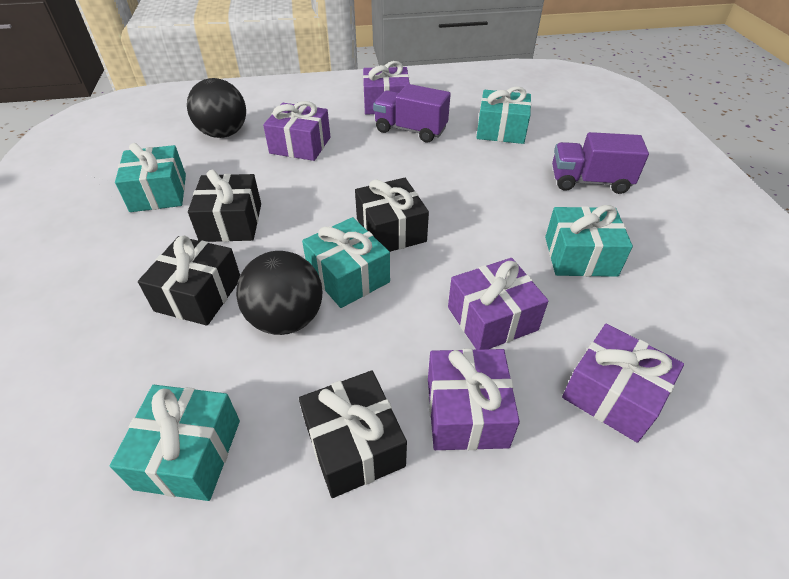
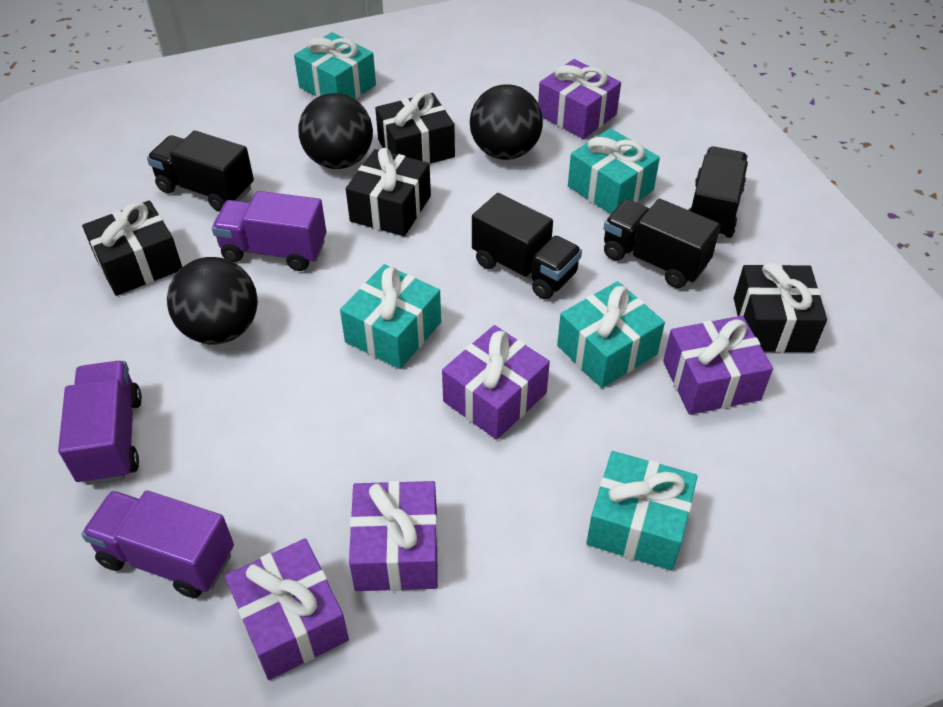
black ball: [187,78,246,138] [236,251,322,335] = 2 -> [167,257,258,345] [298,93,373,169] [470,84,543,160] = 3
black truck: none = 0 -> [147,130,254,211] [472,193,582,299] [604,199,721,288] [689,147,748,239] = 4
purple truck: [373,84,451,143] [552,132,649,194] = 2 -> [58,361,142,485] [81,490,234,598] [212,191,326,271] = 3

